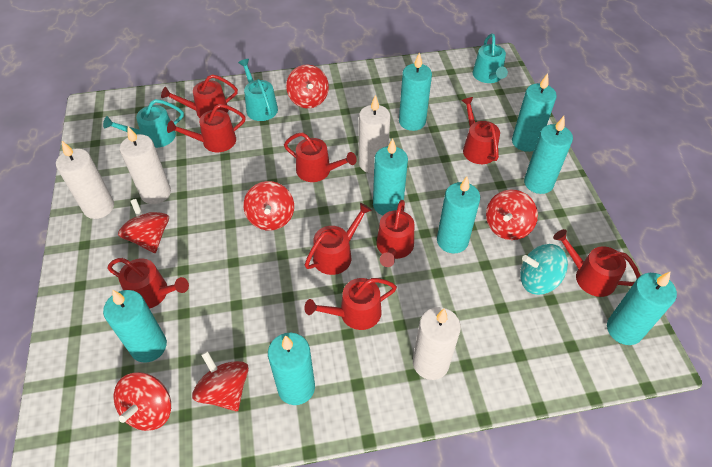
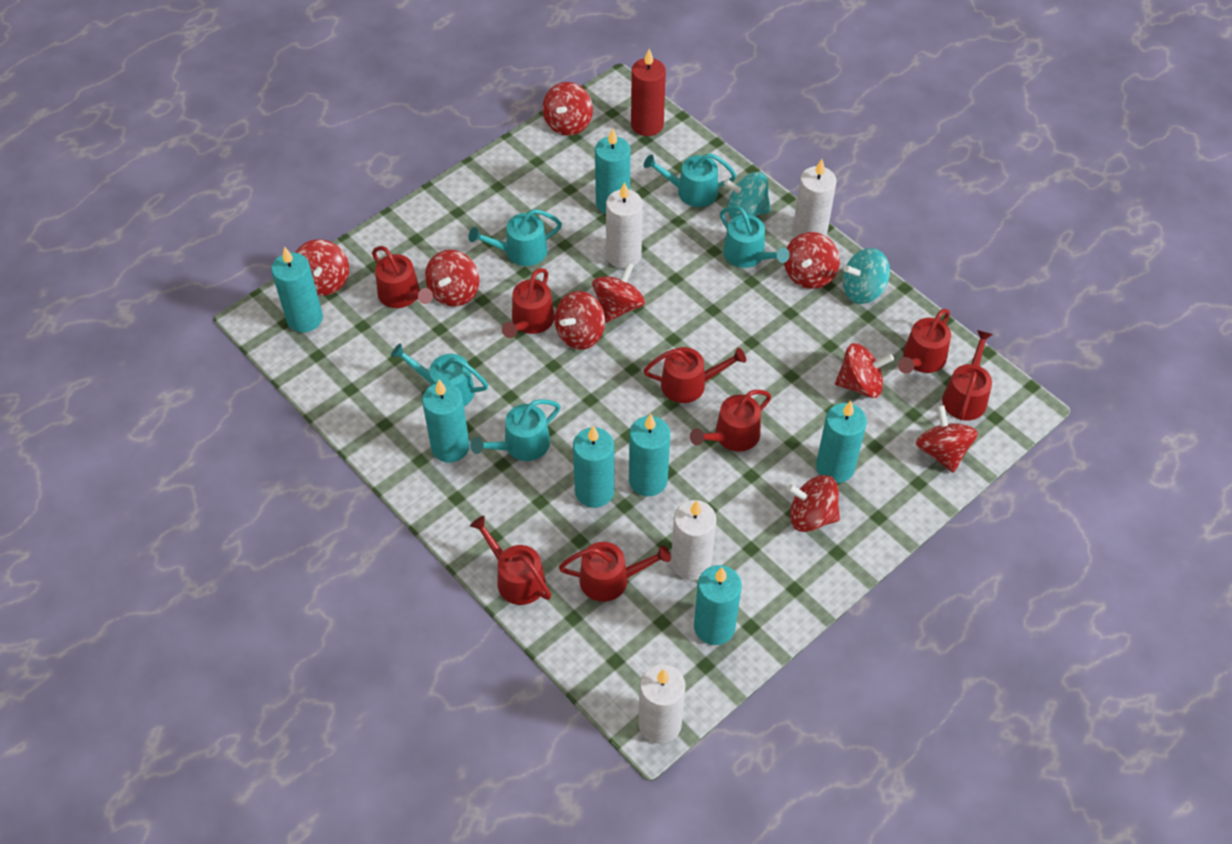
red candle: none = 0 -> [631,49,666,136] = 1
red spinning top: [113,372,171,431] [118,199,169,253] [192,351,249,411] [244,181,294,231] [286,65,329,108] [486,190,538,240] = 6 -> [295,239,349,296] [425,250,479,307] [542,82,593,136] [554,291,605,349] [592,263,645,323] [784,232,840,289] [787,475,840,532] [835,343,894,398] [916,405,978,473] = 9
red watering can: [108,258,189,309] [161,74,238,118] [167,104,246,152] [284,132,357,182] [304,278,397,330] [305,203,372,275] [376,200,414,267] [461,97,500,164] [553,229,641,297] = 9 -> [372,246,433,308] [470,516,551,605] [502,268,555,338] [559,542,671,602] [643,347,746,403] [690,390,771,452] [898,309,951,374] [942,330,993,420] = 8
turquoise candle: [103,290,167,363] [268,333,315,405] [373,138,408,215] [399,52,432,131] [437,177,480,254] [512,73,557,152] [524,116,573,194] [607,272,677,345] = 8 -> [271,247,323,332] [422,380,470,463] [573,426,614,508] [595,128,631,214] [629,414,670,496] [694,565,742,645] [816,401,867,483] = 7
turquoise spinning top: [520,244,568,295] = 1 -> [724,172,771,219] [843,248,890,304] = 2
turquoise watering can: [103,99,184,148] [238,59,278,121] [473,34,508,83] = 3 -> [391,343,488,406] [469,209,562,266] [470,399,560,461] [644,153,736,207] [720,206,790,268] = 5

